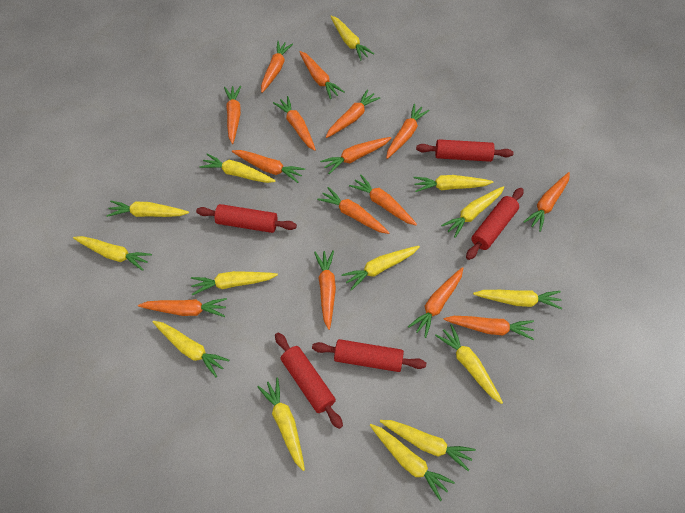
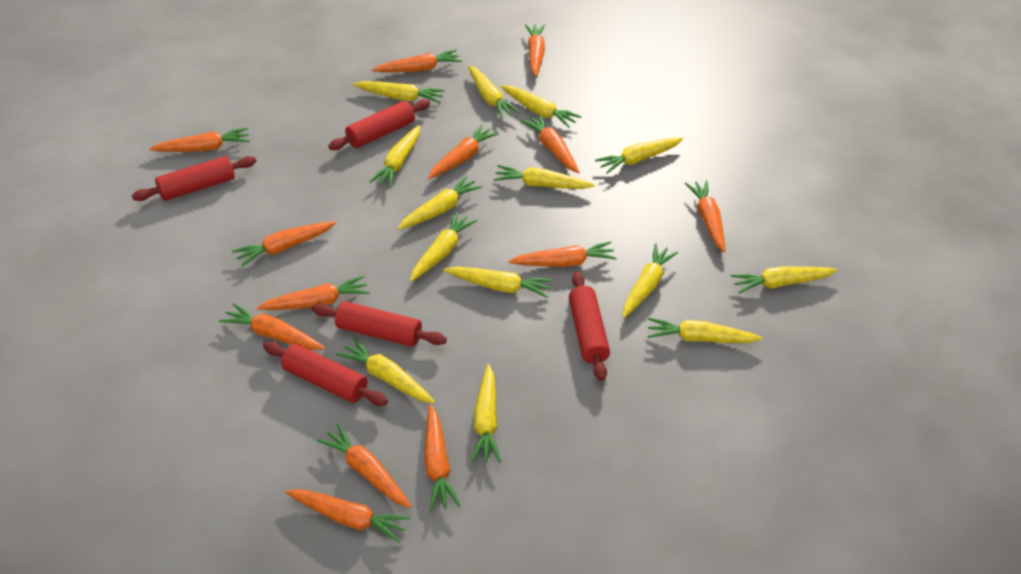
orange carrot: [138,298,227,317] [224,86,241,144] [232,150,305,183] [261,41,293,93] [273,96,316,151] [299,51,344,99] [314,250,336,330] [317,187,390,234] [320,137,391,174] [326,89,380,138] [349,174,417,226] [386,104,430,159] [408,267,463,338] [444,316,534,340] [523,172,570,232] = 15 -> [149,127,250,152] [219,303,325,350] [232,221,336,267] [256,275,370,310] [285,489,411,543] [316,423,412,508] [372,49,462,72] [424,405,461,511] [428,124,499,179] [508,241,617,267] [521,114,579,173] [525,24,545,77] [685,180,725,252] = 13

